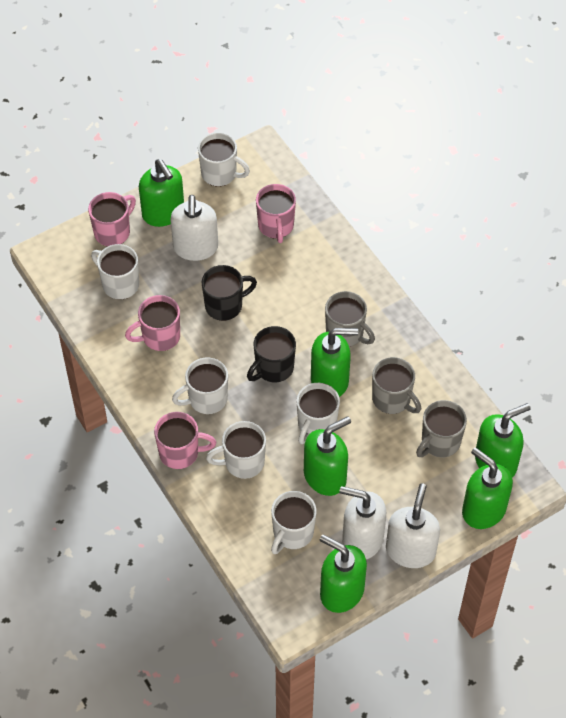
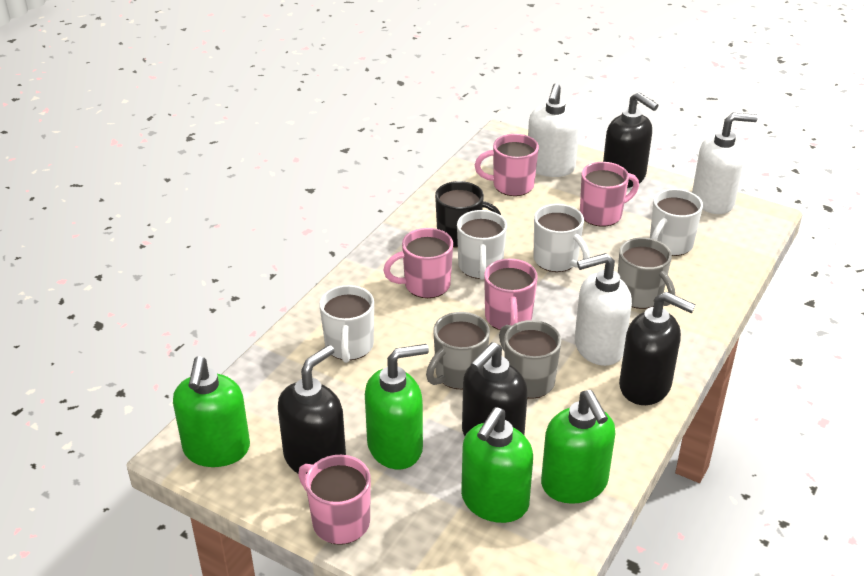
black mug: [202,265,257,321] [247,326,296,383] = 2 -> [435,181,501,248] = 1
black soap dispenser: none = 0 -> [278,345,346,474] [462,342,528,436] [603,92,659,188] [619,292,696,405] = 4
green soap dispenser: [139,159,184,227] [304,416,351,496] [311,328,358,397] [320,534,367,613] [462,447,513,529] [475,403,531,477] = 6 -> [173,356,250,467] [365,344,429,469] [461,407,533,523] [541,390,615,504] = 4
pink mug: [88,192,136,246] [125,295,180,351] [154,412,216,469] [256,184,296,243] = 4 -> [298,455,371,545] [383,228,453,298] [475,134,539,196] [484,259,538,330] [580,162,639,227] = 5
white mug: [91,244,139,299] [172,357,228,414] [198,133,250,187] [206,421,266,479] [271,491,316,554] [296,383,340,444] = 6 -> [319,285,374,363] [457,210,507,279] [533,204,590,272] [650,189,703,256] = 4

